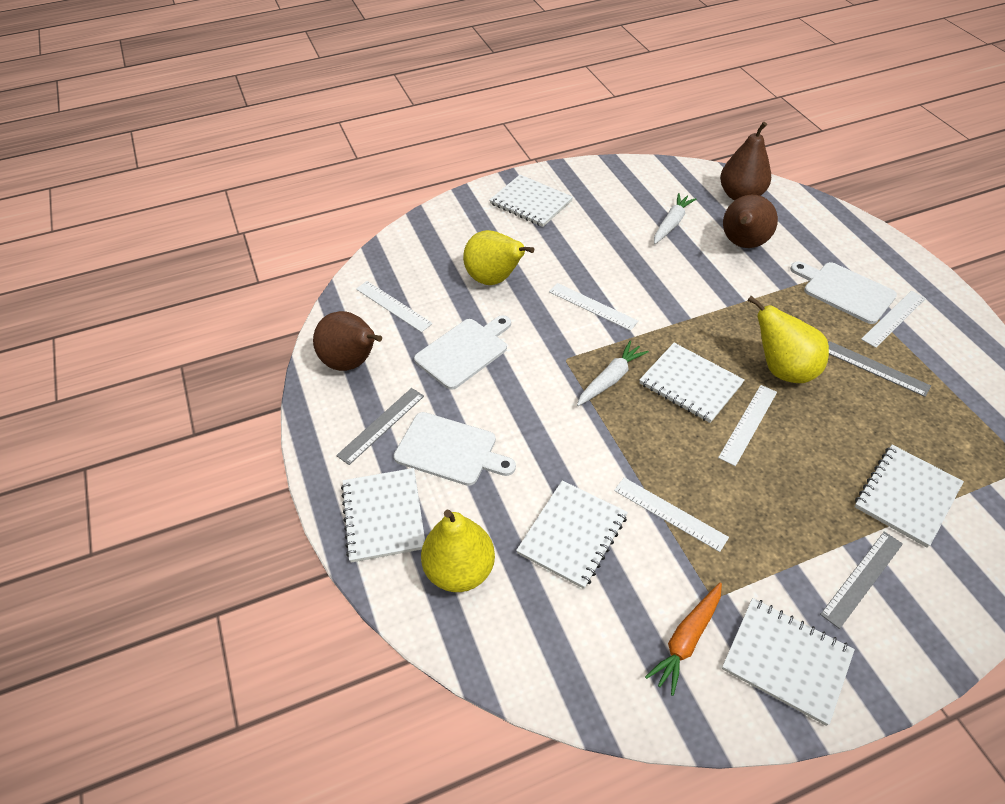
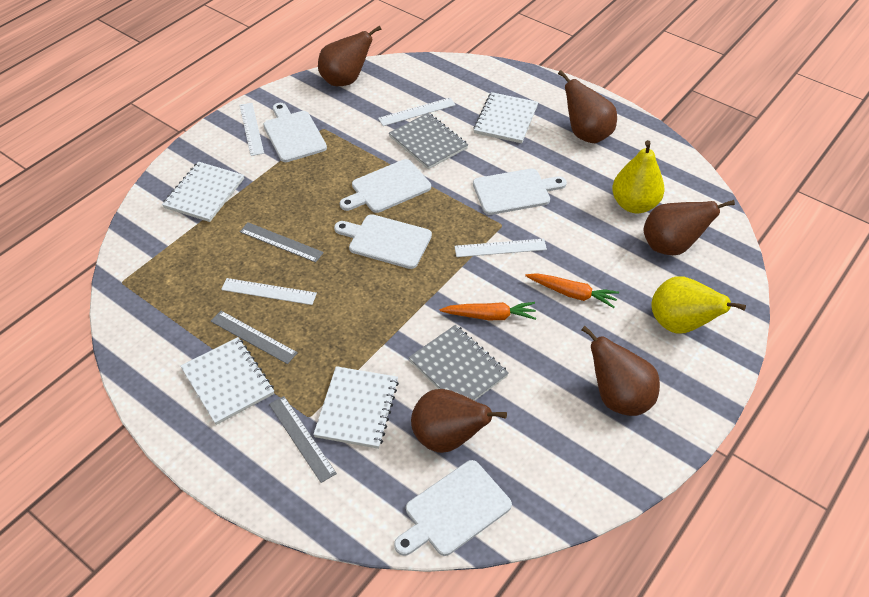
brown pear: [313,311,382,371] [720,122,771,201] [723,195,778,248] = 3 -> [318,25,382,86] [411,389,507,453] [558,70,617,143] [581,326,660,416] [643,200,735,255] = 5
grey notebook: none = 0 -> [389,113,468,169] [408,325,509,401] = 2
orange carrot: [645,582,722,696] = 1 -> [440,302,536,320] [525,273,619,308] = 2
white carrot: [577,341,649,406] [654,193,696,244] = 2 -> none = 0
white cutting board: [394,412,516,486] [414,315,511,390] [790,261,897,324] = 3 -> [263,103,327,162] [334,214,432,269] [340,159,431,213] [394,460,512,556] [473,169,567,215] = 5
white notebook: [341,468,425,563] [489,175,573,227] [516,480,628,589] [639,343,745,423] [722,598,855,726] [855,445,964,548] = 6 -> [162,162,244,222] [180,337,274,425] [313,366,399,449] [473,92,538,143] = 4
white ruler: [356,281,433,332] [549,283,639,331] [614,477,729,552] [718,385,777,466] [861,291,926,348] = 5 -> [221,278,317,305] [239,103,264,156] [378,98,455,126] [455,239,547,257] = 4
yellow pear: [421,510,495,592] [463,230,534,285] [747,296,829,383] = 3 -> [612,140,665,213] [651,277,746,334] = 2

